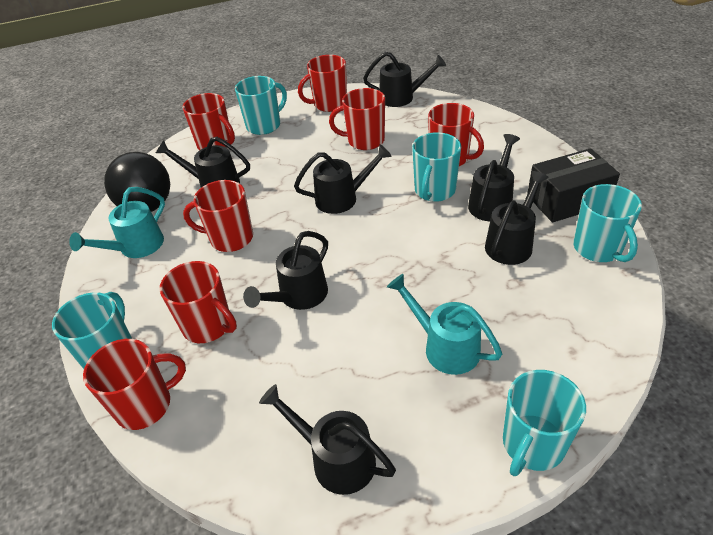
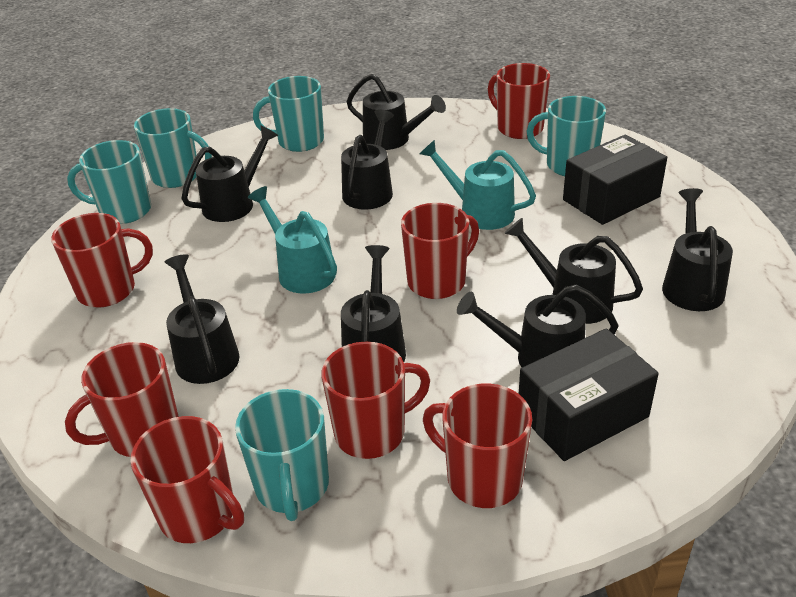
black ball: [104,152,170,212] = 1 -> none = 0
black box: [527,148,620,223] = 1 -> [519,329,659,461] [563,135,667,225] = 2
black watering can: [156,137,250,188] [243,231,328,310] [259,384,396,495] [294,144,392,214] [363,52,446,107] [468,134,520,221] [485,171,549,265] = 7 -> [165,254,240,384] [182,125,278,222] [341,109,394,210] [341,245,406,362] [346,74,446,150] [457,285,619,367] [504,218,643,324] [662,188,733,311] = 8

